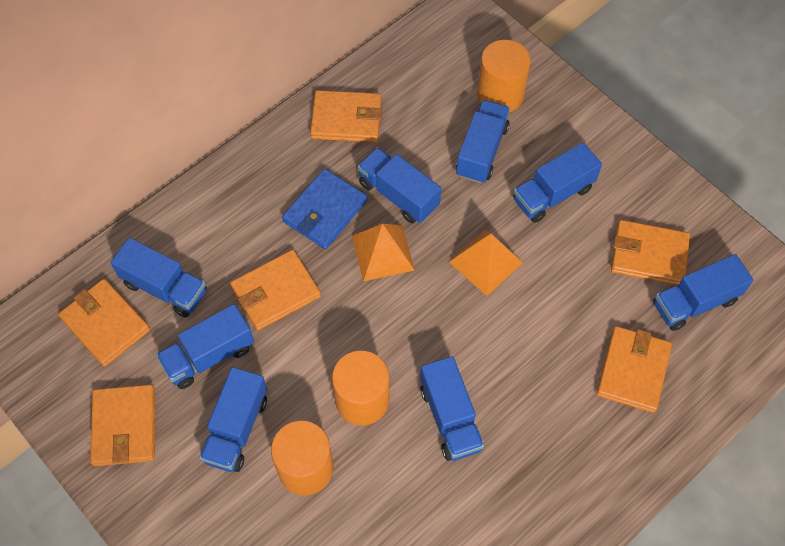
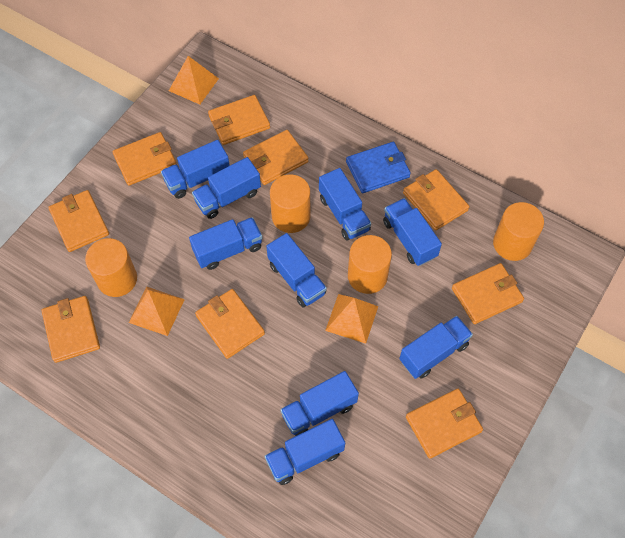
blue truck: [111,238,207,317] [156,304,254,389] [199,367,267,472] [358,147,441,223] [420,356,484,461] [456,99,510,183] [513,143,602,223] [653,254,753,331] = 8 -> [161,140,230,199] [189,217,262,270] [192,157,261,219] [265,419,345,485] [266,233,327,307] [280,371,359,436] [319,168,371,240] [383,198,442,266] [399,316,473,379] = 9
orange cylinder: [271,421,334,495] [332,351,389,426] [477,40,531,113] = 3 -> [85,238,137,297] [270,175,310,233] [348,235,392,294] [493,202,544,261] = 4
orange pyramid: [352,224,415,281] [449,230,523,296] = 2 -> [129,287,185,336] [169,56,219,104] [325,294,378,343] = 3
orange wallet: [58,279,150,367] [90,384,155,466] [230,250,321,330] [310,90,382,142] [597,326,672,413] [611,220,690,285] = 6 -> [42,296,100,363] [48,190,109,252] [113,132,177,186] [195,289,265,359] [208,95,270,145] [243,130,309,185] [403,169,469,231] [406,389,483,459] [452,263,524,324] = 9

